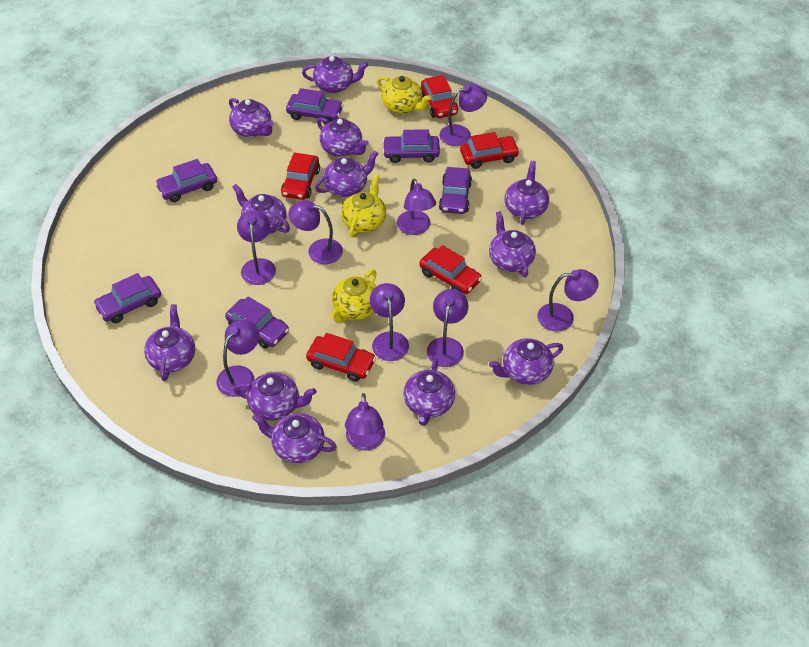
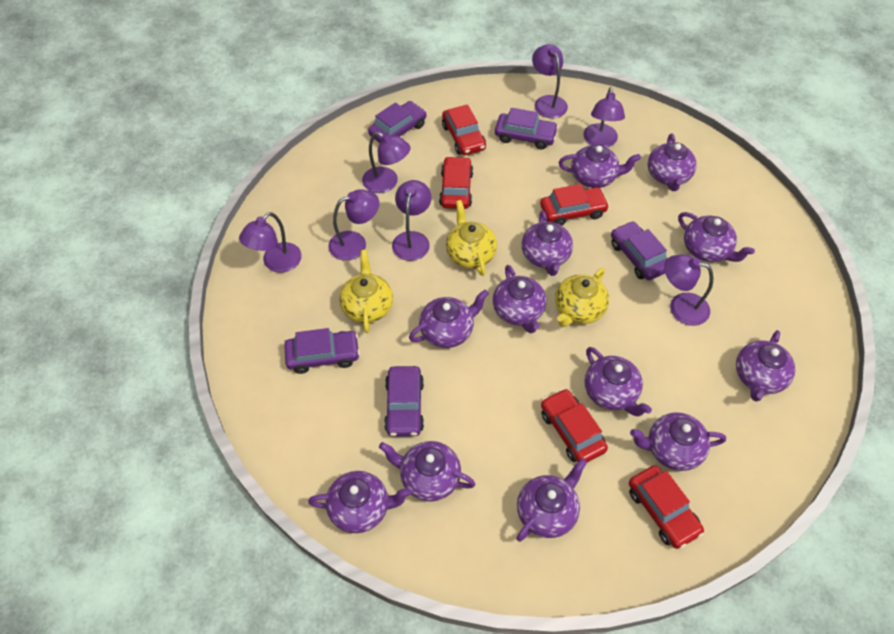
purple car: [93,273,161,323] [155,159,217,202] [225,296,289,349] [286,88,344,124] [383,129,440,163] [439,167,472,214] = 6 -> [284,328,360,374] [368,101,427,143] [384,366,424,437] [495,108,558,149] [611,221,667,280] = 5
purple lamp: [217,319,259,397] [237,210,276,285] [288,201,343,264] [345,393,385,451] [370,283,409,361] [397,179,436,235] [427,289,469,367] [440,84,487,146] [537,269,599,332] = 9 -> [239,212,302,273] [328,189,379,261] [362,132,411,193] [392,180,431,261] [532,44,568,118] [583,87,625,148] [664,254,713,326] = 7

